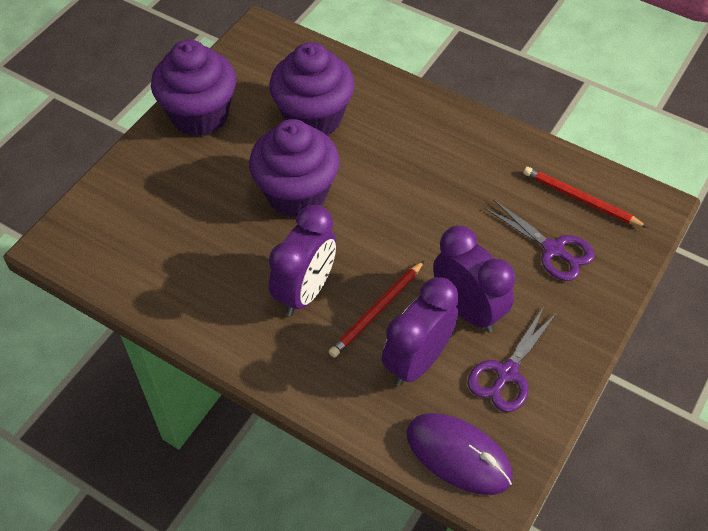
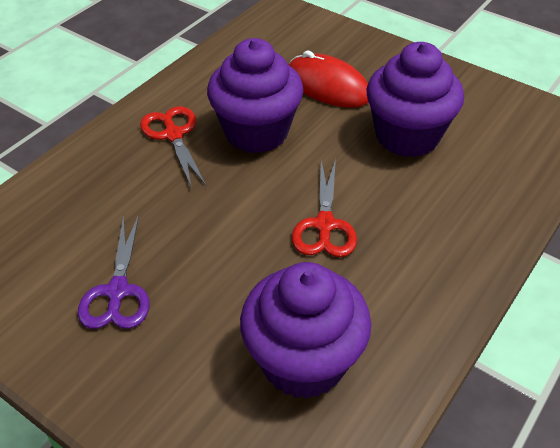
purple clock: [269,205,336,316] [382,277,459,386] [433,226,515,333] = 3 -> none = 0
purple mouse: [407,413,513,495] = 1 -> none = 0
purple scissors: [468,308,556,412] [485,199,595,281] = 2 -> [78,215,150,329] = 1
red mouse: none = 0 -> [289,51,369,108] = 1
red pencil: [329,260,425,358] [523,167,648,228] = 2 -> none = 0
red scissors: none = 0 -> [140,106,206,189] [292,159,357,257] = 2

